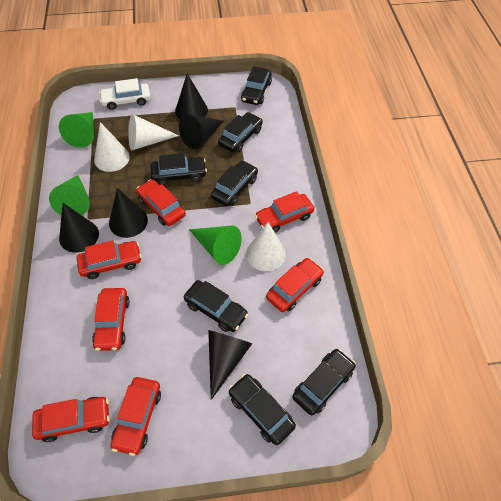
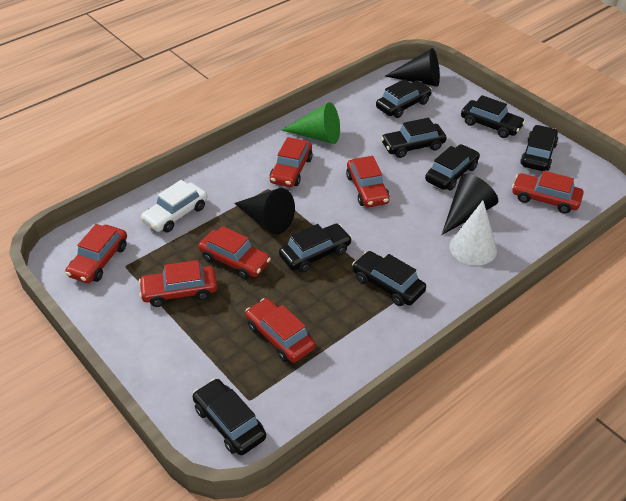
black car: [150,153,207,185] [184,280,248,332] [211,160,258,206] [218,112,263,152] [229,374,296,445] [241,66,272,105] [292,349,356,415] = 7 -> [193,379,266,455] [279,223,352,272] [352,251,426,306] [376,79,432,118] [381,118,446,158] [425,144,480,190] [461,95,525,138] [520,125,558,171] = 8
black cone: [59,203,99,253] [109,188,148,238] [175,73,208,119] [179,114,224,149] [208,330,252,400] = 5 -> [234,188,295,234] [385,48,440,87] [442,174,498,235] = 3
green cone: [49,175,90,215] [59,112,94,148] [189,225,242,265] = 3 -> [282,102,340,144] = 1
white cone: [94,122,130,172] [128,114,179,150] [246,222,286,271] = 3 -> [450,201,497,266] = 1

